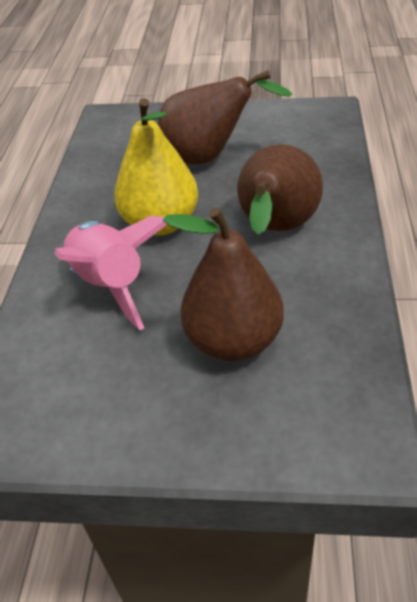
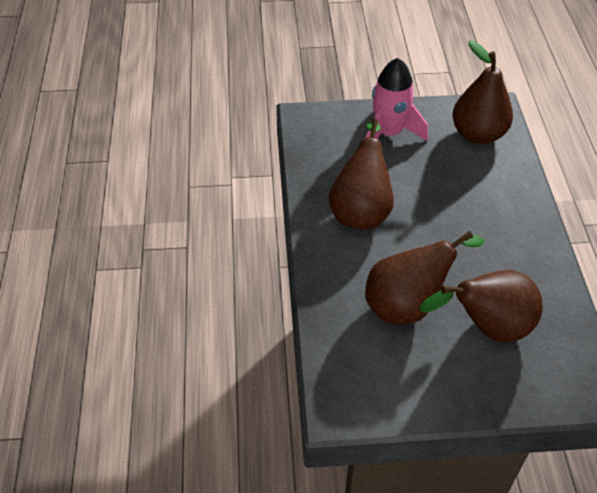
brown pear: [158,70,292,164] [163,207,284,361] [237,144,323,235] = 3 -> [329,118,394,230] [365,231,484,325] [420,270,543,343] [452,40,513,144] = 4
yellow pear: [114,98,198,236] = 1 -> none = 0

